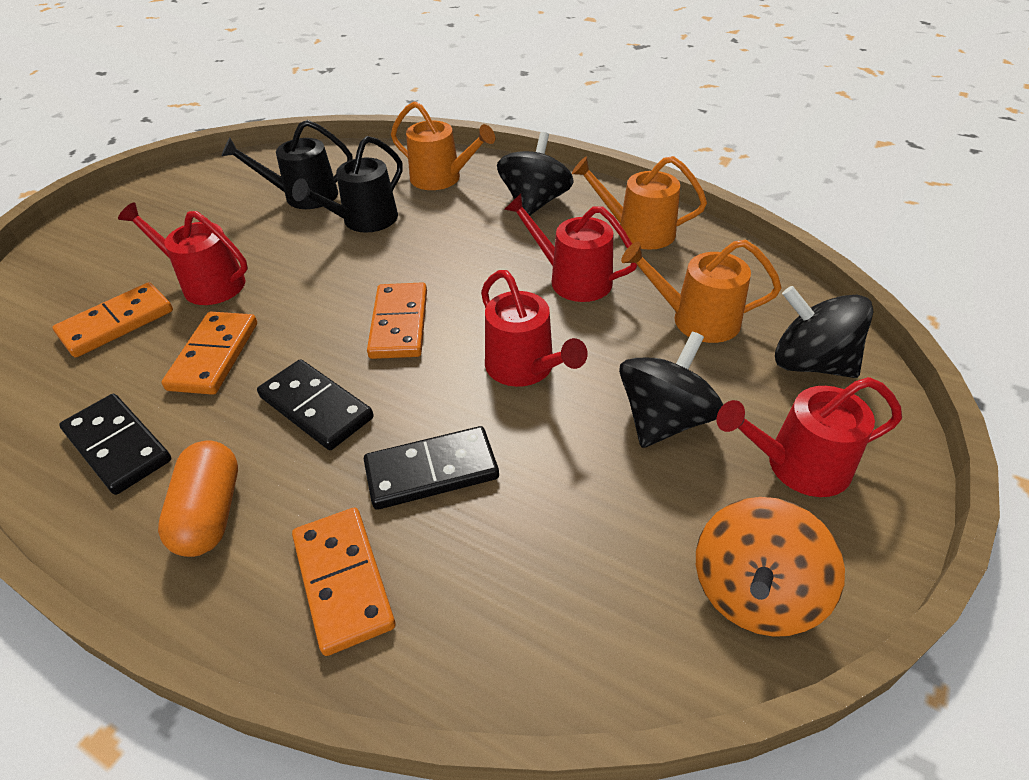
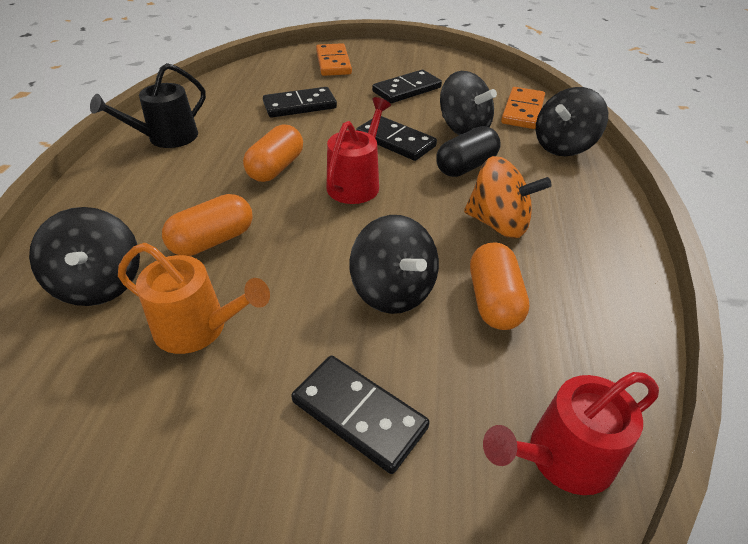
black capsule: none = 0 -> [436,126,501,177] = 1
black domino: [59,394,171,495] [257,359,374,450] [364,426,499,510] = 3 -> [263,87,337,118] [291,356,430,474] [356,116,437,161] [372,70,442,103] = 4
black spinning top: [497,132,574,216] [619,332,723,448] [775,286,873,378] = 3 -> [29,207,140,306] [350,215,439,314] [440,71,497,135] [536,87,608,156] = 4
black watering can: [222,120,352,209] [292,136,403,233] = 2 -> [90,63,206,148] = 1
orange capsule: [158,441,238,557] = 1 -> [162,194,253,256] [243,125,303,182] [470,242,529,330] = 3
orange domino: [53,282,173,358] [162,312,257,395] [292,507,396,656] [367,282,427,359] = 4 -> [316,43,352,76] [501,87,545,129] = 2
orange watering can: [391,101,495,190] [572,156,707,250] [621,240,782,343] = 3 -> [118,243,270,354] = 1
red watering can: [118,202,248,305] [481,270,588,387] [504,193,637,302] [717,377,902,497] = 4 -> [326,97,391,204] [483,372,659,495] = 2

